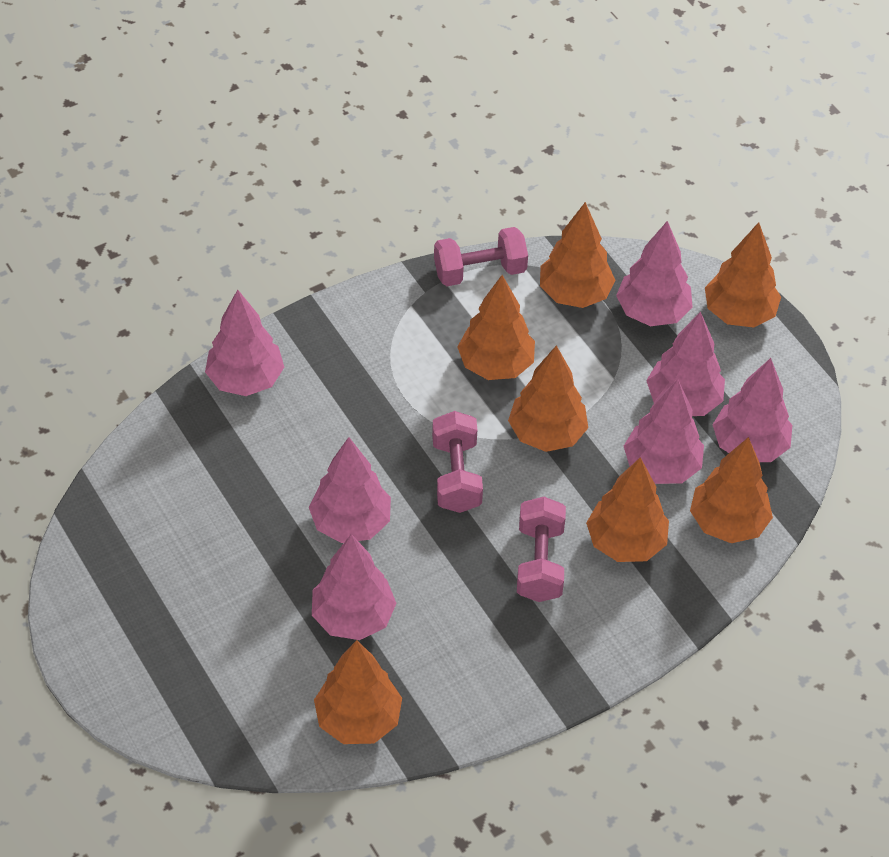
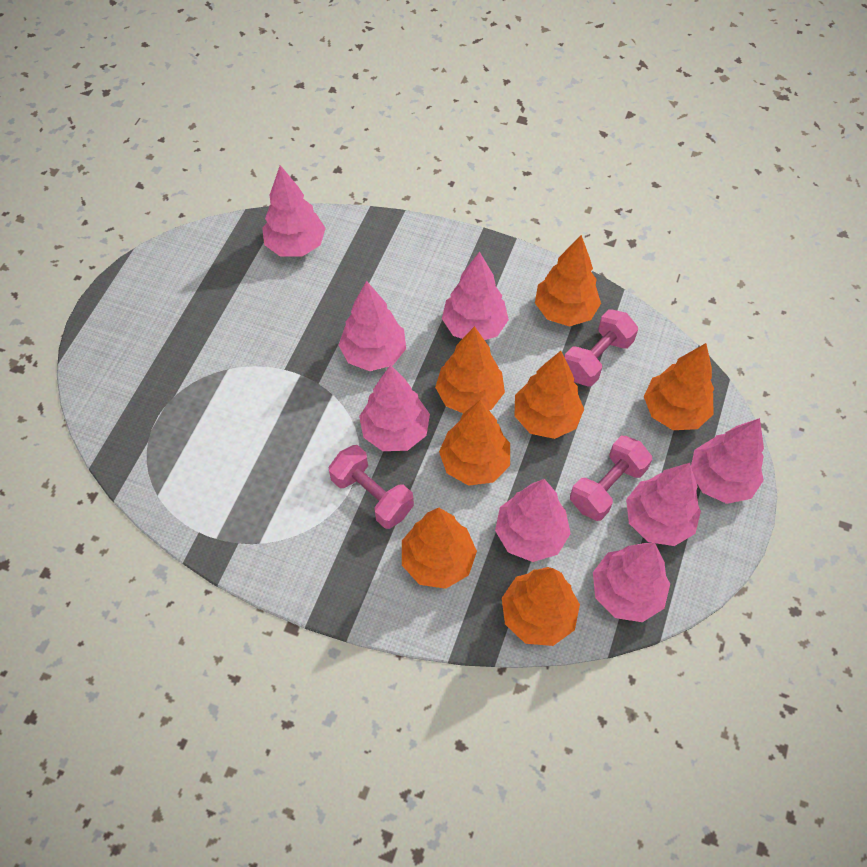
pink tree: [205,290,284,396] [309,437,391,543] [312,534,397,640] [616,221,693,326] [624,379,704,484] [646,312,725,416] [713,358,792,462] = 7 -> [262,165,326,257] [339,281,406,371] [359,365,430,451] [442,251,509,340] [495,479,571,562] [593,543,670,622] [626,463,701,546] [691,418,764,504] = 8

